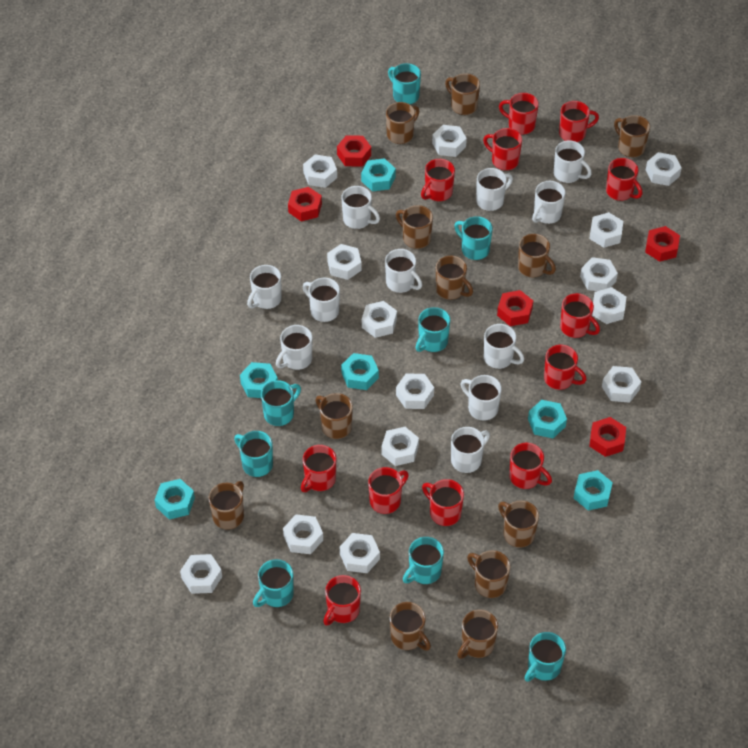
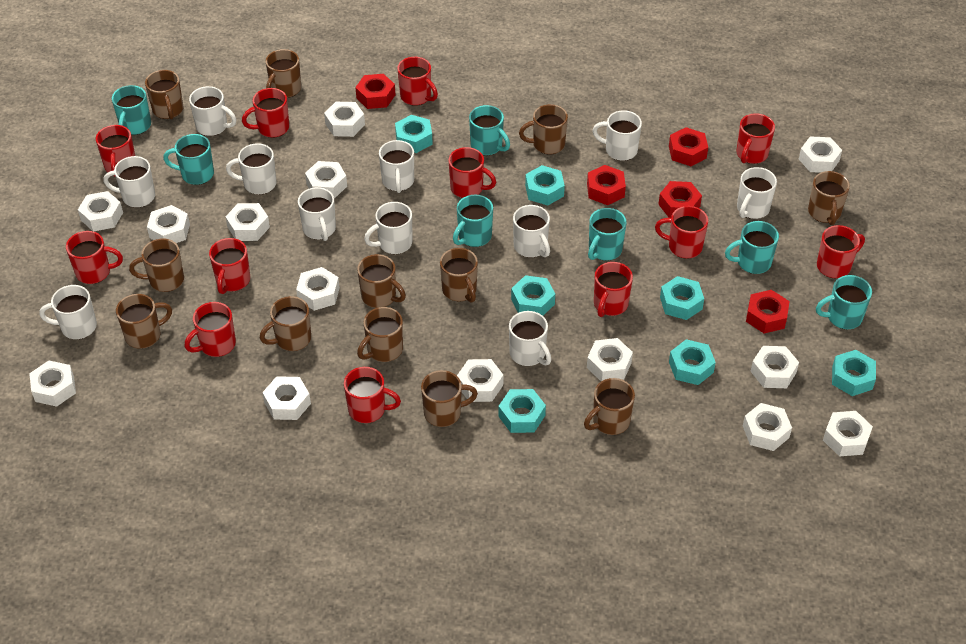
turquoise mug: [234,431,273,477] [253,559,294,607] [261,380,301,426] [388,63,421,104] [403,537,444,584] [416,307,450,352] [454,216,493,260] [524,632,566,682] = 8 -> [112,85,151,135] [163,134,214,185] [453,195,493,247] [469,105,510,155] [588,208,627,261] [725,221,779,274] [816,275,872,329] = 7
turquoise nut: [155,479,195,520] [240,362,278,398] [341,353,379,390] [361,158,396,191] [528,400,567,438] [574,470,613,511] = 6 -> [395,115,433,153] [498,389,546,433] [511,275,555,316] [525,165,565,205] [660,276,704,320] [669,339,716,385] [832,350,876,396] = 7

